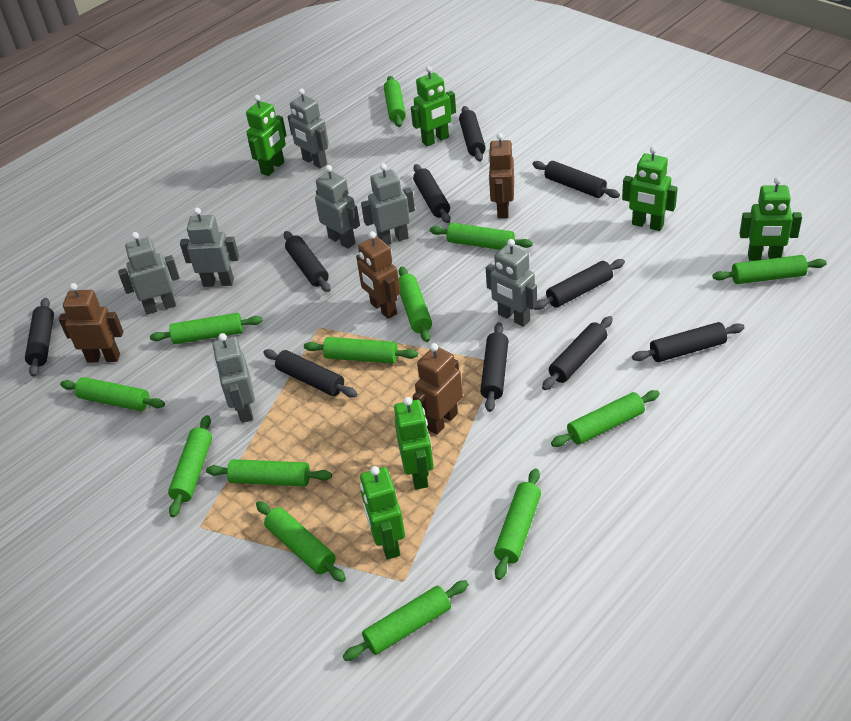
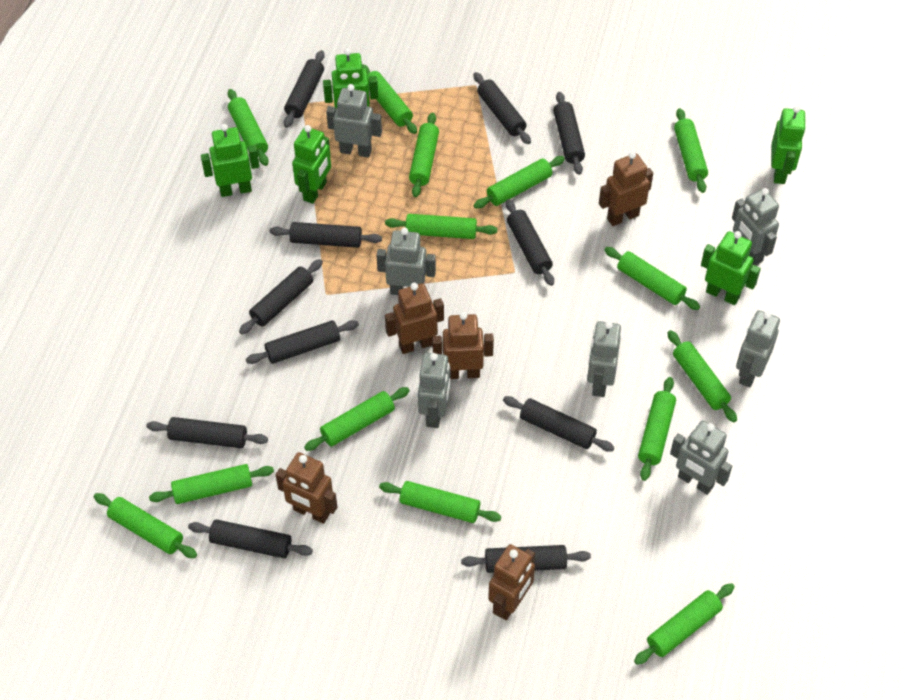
black rolling pin: [25,298,54,377] [263,349,357,397] [284,231,331,292] [413,164,451,223] [459,106,486,162] [480,322,508,412] [532,161,620,198] [534,259,625,310] [542,316,613,390] [632,322,745,362] = 10 -> [146,417,268,448] [188,519,313,558] [239,259,323,334] [246,320,359,364] [270,222,382,248] [284,50,325,128] [461,545,591,573] [473,72,531,144] [503,396,615,452] [506,199,554,286] [553,92,585,175] = 11
brown robot: [59,283,123,363] [356,231,400,319] [413,343,463,435] [488,133,514,219] = 4 -> [276,452,337,524] [385,283,444,354] [432,312,494,379] [488,544,535,620] [599,151,653,226] = 5
green robot: [246,95,287,176] [360,466,405,560] [394,397,434,490] [411,66,456,146] [622,146,678,231] [740,177,802,261] = 6 -> [201,124,260,197] [292,125,331,204] [323,48,378,109] [701,231,761,305] [771,105,806,184] = 5
green rolling pin: [60,377,165,411] [150,313,263,344] [168,415,212,517] [206,459,332,486] [256,501,346,582] [304,337,418,364] [343,580,469,661] [384,76,406,127] [399,267,432,342] [430,223,533,250] [494,468,541,580] [551,390,660,447] [712,255,827,284] = 13 -> [94,493,197,558] [149,464,274,504] [228,89,269,166] [304,387,410,451] [362,64,417,134] [379,481,501,523] [385,214,497,239] [409,113,439,197] [474,156,565,209] [604,247,700,310] [634,583,734,665] [638,377,676,481] [667,330,737,422] [674,108,708,193] = 14

